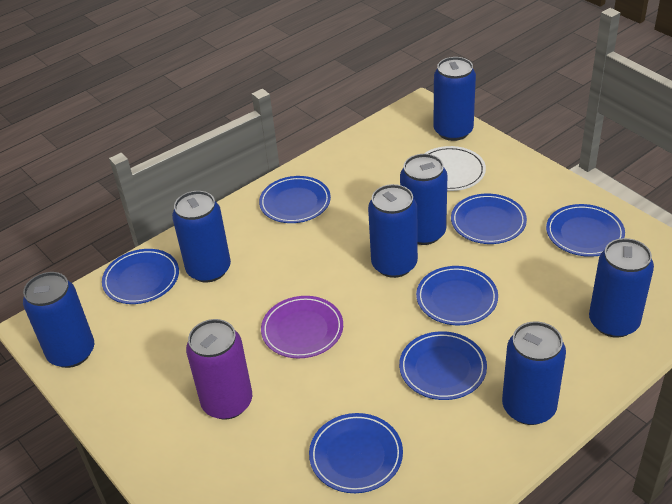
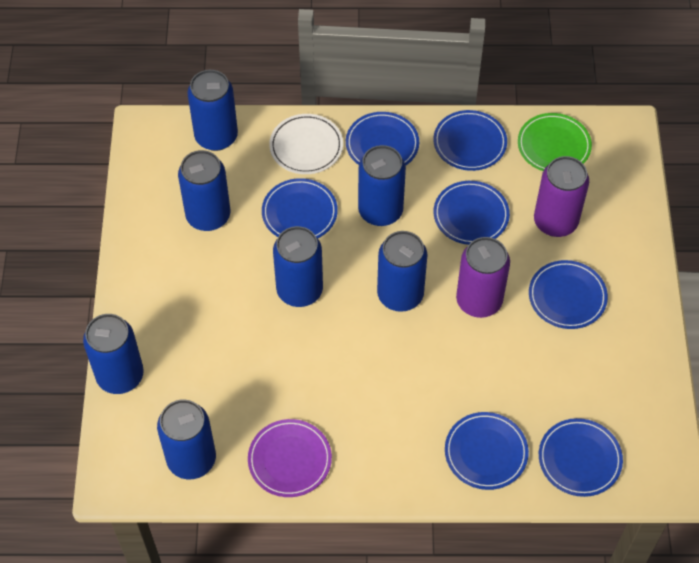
green plate: none = 0 -> [518,113,592,171] = 1
purple can: [186,319,252,420] = 1 -> [456,237,510,318] [534,156,589,237] = 2

